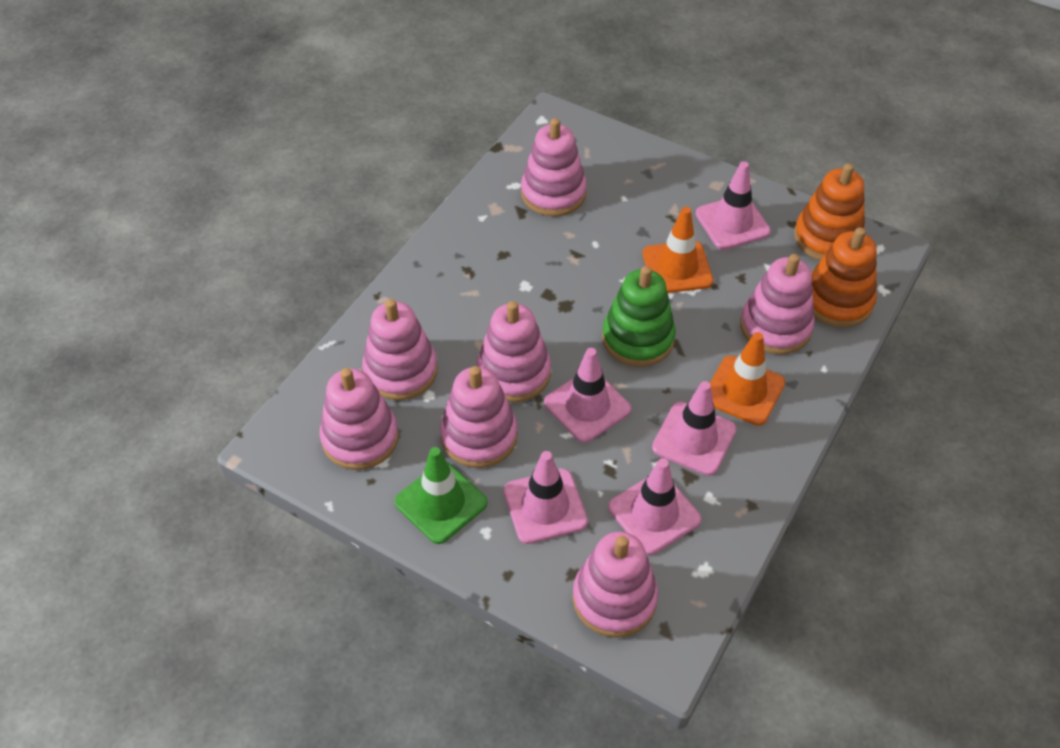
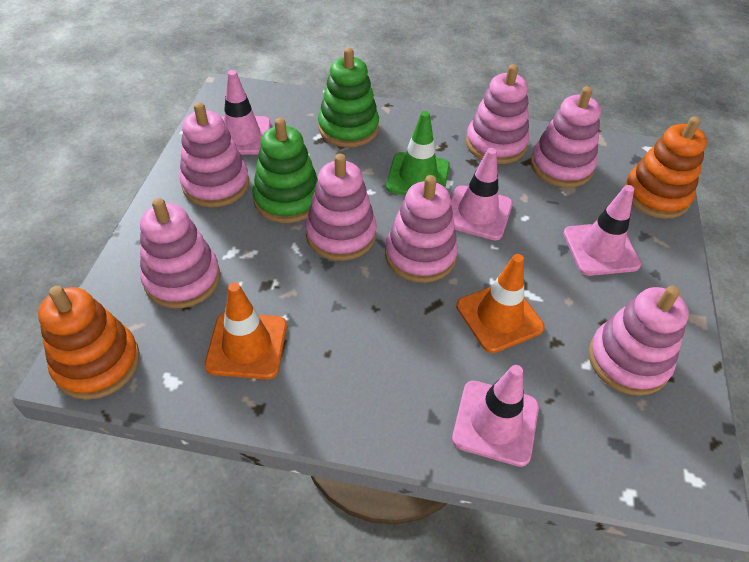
green stacking toy: [602,266,676,367] = 1 -> [252,118,318,223] [318,48,379,147] = 2
pink traffic cone: [504,451,588,544] [544,348,631,443] [608,458,701,555] [652,381,737,476] [696,161,771,250] = 5 -> [222,70,271,155] [451,148,513,241] [452,365,539,467] [563,185,641,276] = 4

